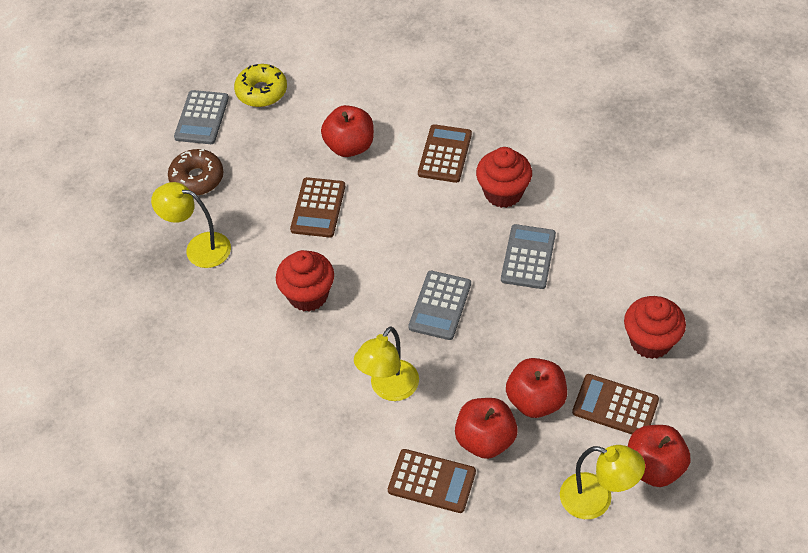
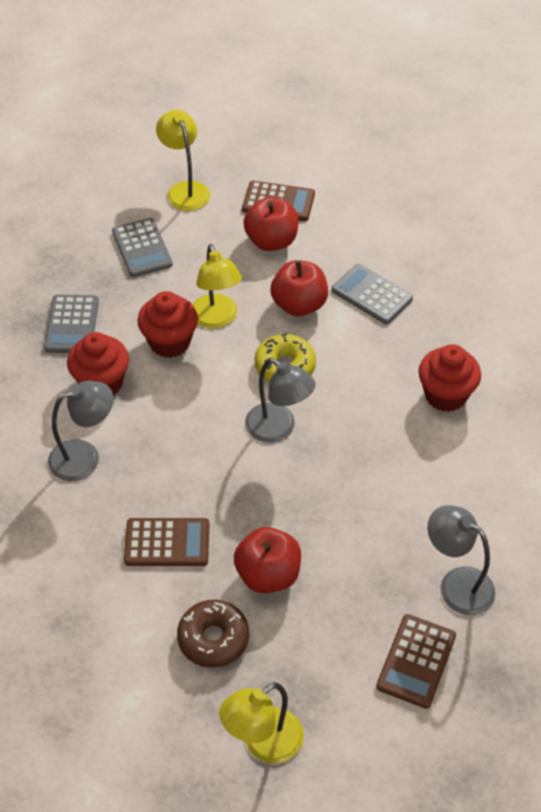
brown calculator: [290,177,345,238] [388,449,476,513] [418,124,472,183] [572,374,659,434] = 4 -> [124,518,209,566] [242,181,315,221] [376,614,456,709] = 3
grey lamp: none = 0 -> [48,381,113,481] [245,358,315,443] [427,505,495,615] = 3
red apple: [321,105,374,157] [455,398,518,459] [506,358,567,418] [628,425,690,487] = 4 -> [234,527,301,593] [243,197,299,251] [270,260,328,317] = 3

